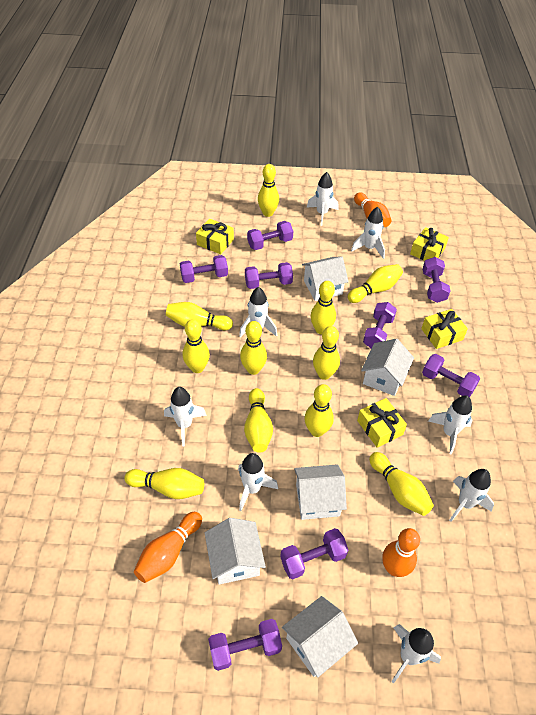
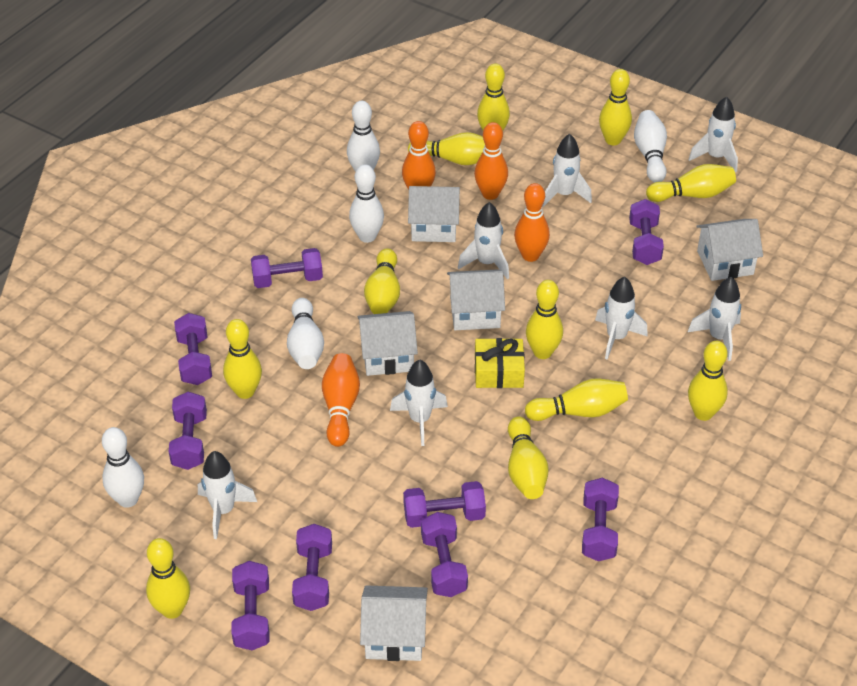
orange bowling pin: [134,512,202,583] [354,192,391,227] [382,528,420,577] = 3 -> [322,353,360,447] [402,121,436,190] [474,122,508,200] [514,183,550,262] = 4
purple dumbbell: [180,255,228,283] [208,619,282,671] [245,262,293,289] [247,221,293,250] [280,528,348,579] [363,302,397,348] [422,354,480,397] [423,257,451,303] = 8 -> [169,392,207,470] [174,313,212,385] [231,561,269,650] [251,248,323,288] [292,524,332,611] [403,481,486,528] [421,512,468,597] [582,478,619,561] [629,199,664,265] = 9
white bowling pin: none = 0 -> [102,427,144,508] [287,298,324,369] [347,101,380,172] [349,164,384,243] [634,110,667,183] = 5
white rocket: [164,387,207,446] [238,453,278,511] [239,287,277,337] [307,172,338,226] [351,207,385,259] [391,624,441,684] [428,395,473,454] [449,469,494,522] = 8 -> [198,451,257,539] [390,360,448,446] [458,202,509,279] [542,134,592,207] [595,277,648,360] [688,97,738,172] [688,277,741,361] = 7
yellow gift: [196,219,234,254] [357,398,407,448] [410,227,449,261] [421,309,468,349] = 4 -> [475,338,525,388] = 1

